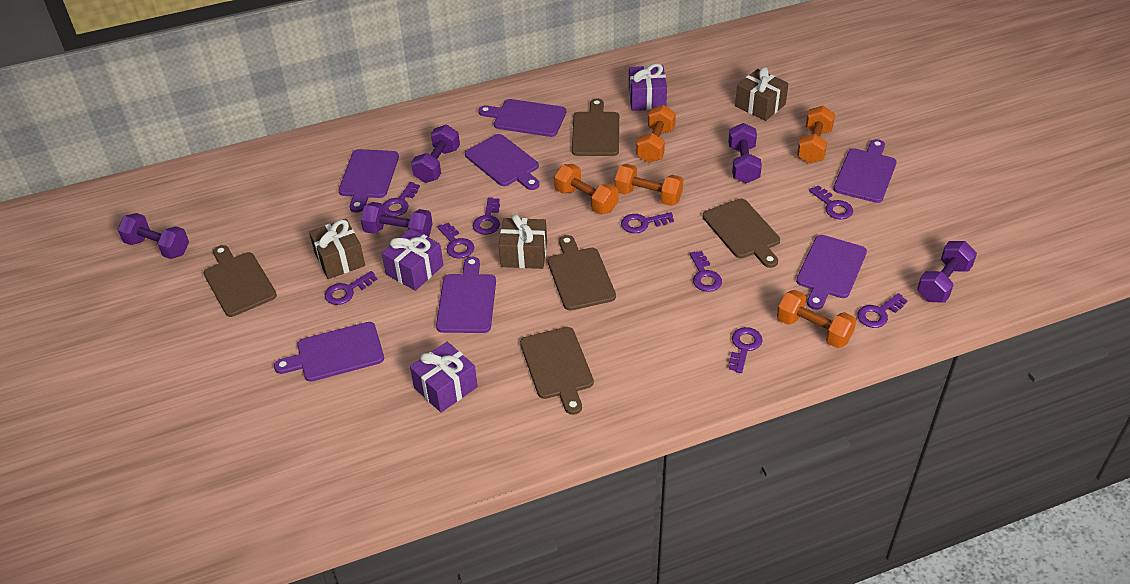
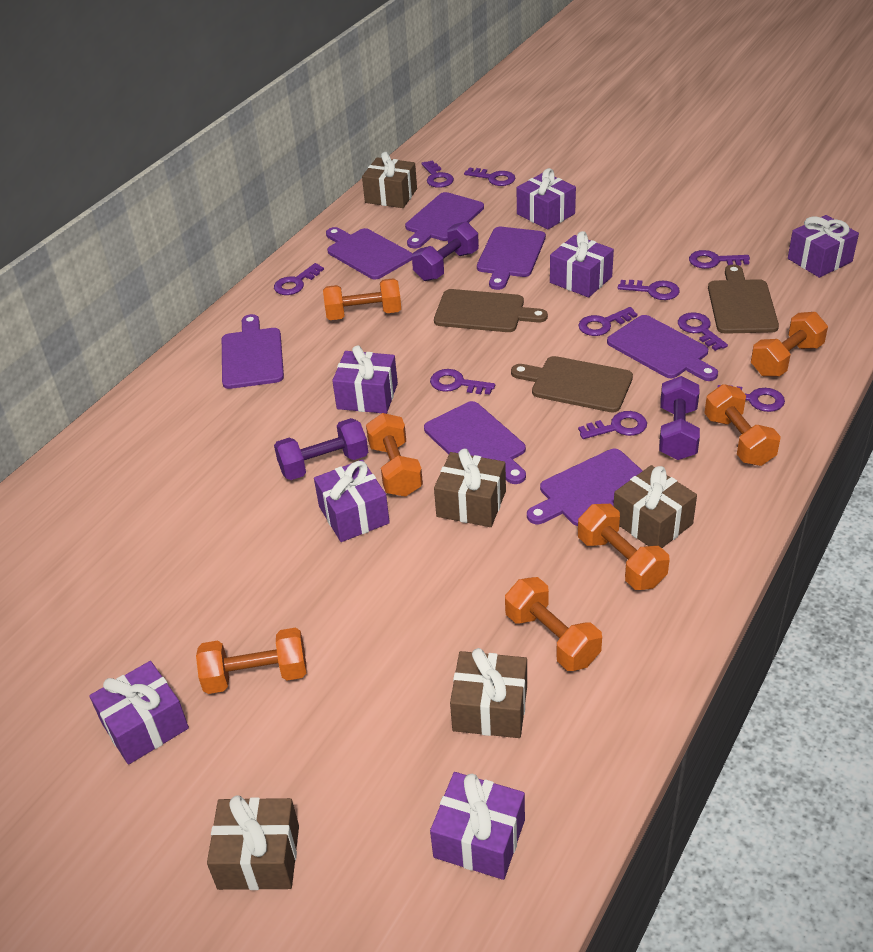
brown cutting board: [204,245,277,317] [520,327,594,415] [548,235,616,310] [572,99,619,156] [702,198,780,268] = 5 -> [434,289,548,332] [511,356,633,413] [708,265,779,334] = 3
brown gift: [309,219,365,279] [499,214,547,269] [735,67,789,121] = 3 -> [207,796,299,890] [362,152,417,208] [434,448,506,527] [450,648,527,738] [613,465,697,548] = 5
orange dumbbell: [554,164,618,214] [615,164,683,206] [636,105,676,163] [777,290,856,348] [797,106,835,163] = 5 -> [196,628,307,694] [323,278,401,320] [366,413,423,497] [505,577,602,671] [578,504,670,590] [704,384,781,466] [751,312,828,377] = 7
purple dumbbell: [117,213,189,259] [361,202,433,237] [411,125,460,183] [728,123,762,183] [917,241,977,303] = 5 -> [274,418,368,480] [412,221,479,281] [659,376,700,460] = 3
purple gift: [382,228,443,291] [410,342,478,413] [629,63,667,111] = 3 -> [89,661,189,765] [314,460,390,542] [332,345,398,414] [430,772,525,880] [517,168,576,230] [550,231,614,298] [788,215,859,278] = 7
purple key: [325,271,378,305] [383,182,420,217] [438,223,474,259] [473,197,500,235] [621,212,674,233] [690,251,722,292] [729,327,763,373] [809,185,853,220] [857,293,907,328] = 9 -> [274,263,324,295] [421,160,454,188] [430,369,495,395] [464,168,515,186] [578,411,647,439] [579,307,637,336] [618,280,680,300] [678,312,728,351] [689,250,750,269] [717,385,785,412] = 10

